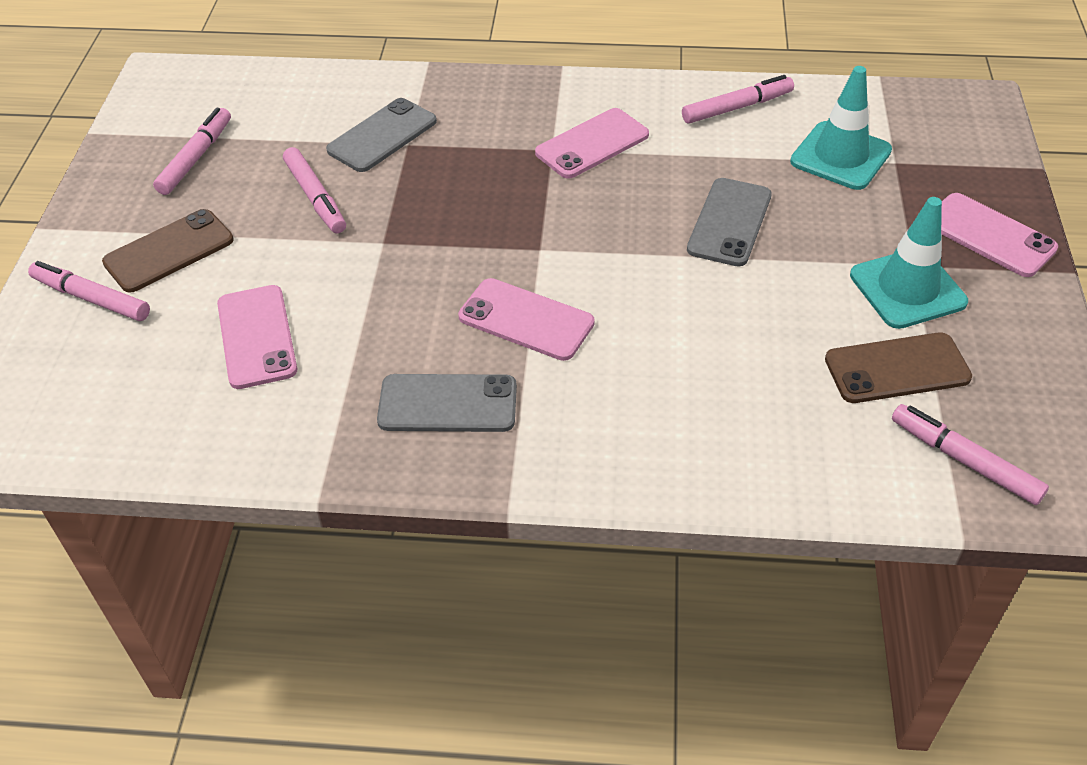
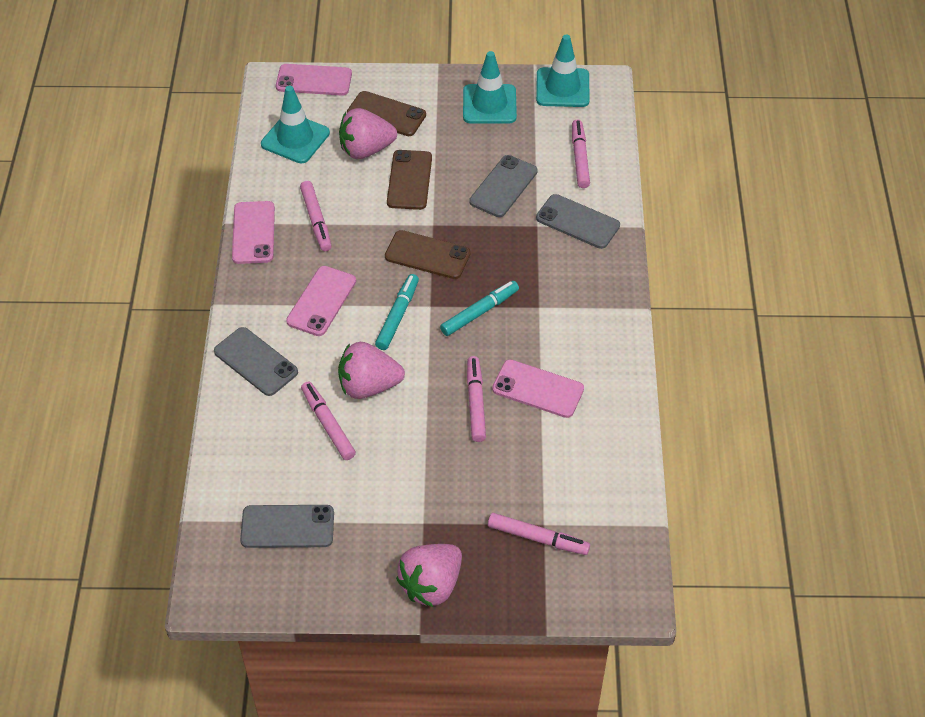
brown phone: [102,209,234,293] [825,333,972,403] = 2 -> [347,91,426,136] [385,230,471,279] [387,150,432,210] = 3
grey phone: [326,98,437,172] [377,374,517,432] [687,178,772,266] = 3 -> [214,327,298,396] [240,505,334,548] [469,155,538,217] [536,194,620,249] = 4
pink strawberry: none = 0 -> [338,342,405,399] [339,108,397,159] [396,544,462,607] = 3
turquoise marker: none = 0 -> [375,274,419,350] [440,281,519,336] = 2
turquoise traffic cone: [790,66,892,190] [850,197,968,329] = 2 -> [261,86,330,164] [463,51,517,124] [536,35,590,107] = 3

